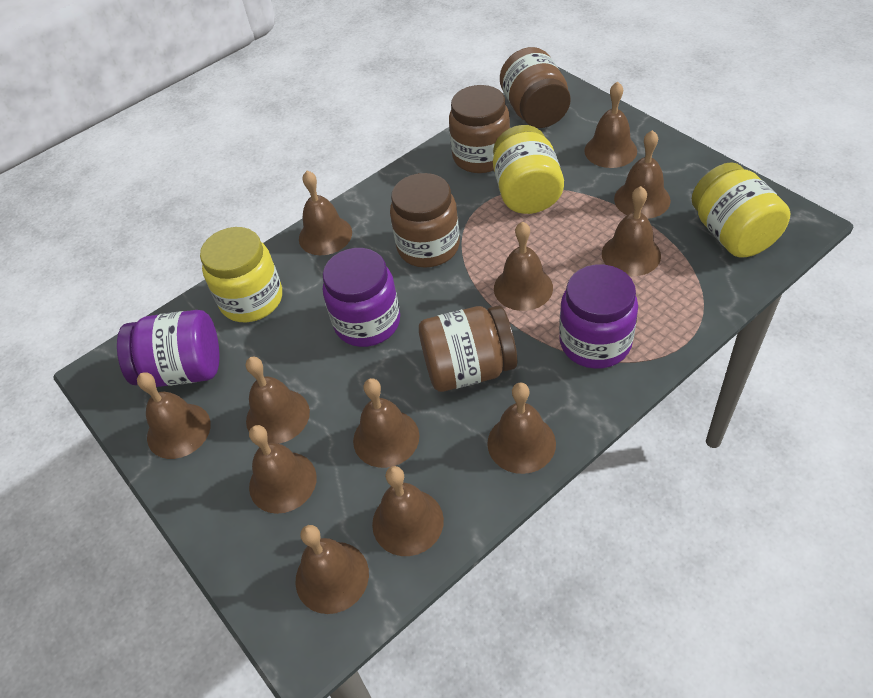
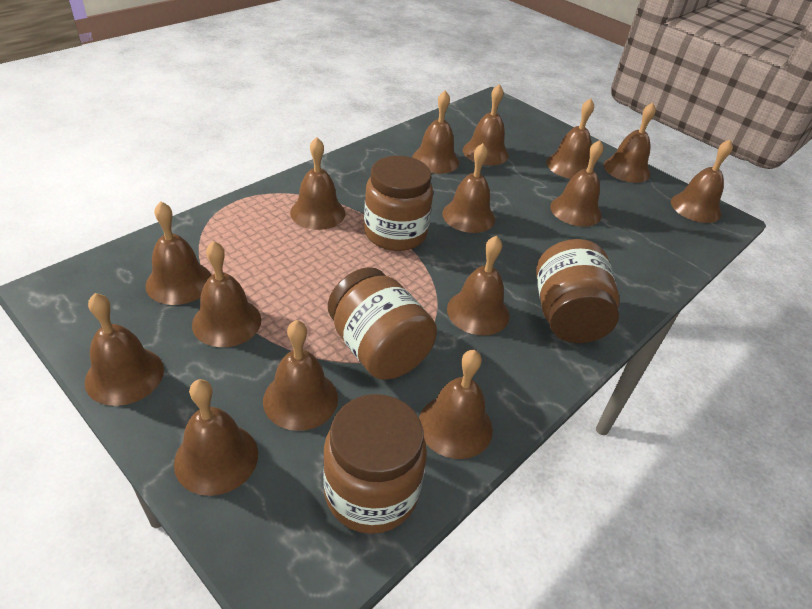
brown bell: [137,372,211,459] [246,357,310,444] [249,425,317,514] [295,525,369,614] [299,171,352,255] [353,378,419,468] [372,466,444,556] [487,383,556,474] [494,222,553,311] [584,81,637,168] [602,186,661,276] [614,130,671,219] = 12 -> [85,293,164,406] [145,201,212,305] [174,379,258,496] [192,241,261,347] [263,320,338,431] [290,137,345,230] [412,90,459,174] [419,350,493,459] [442,143,495,233] [447,236,510,335] [463,84,509,165] [546,98,594,179] [550,140,604,227] [604,103,656,183] [671,140,733,223] = 15
purple jar: [117,310,219,387] [323,248,400,347] [559,264,638,369] = 3 -> none = 0
yellow jar: [200,227,282,322] [493,125,564,214] [692,162,790,257] = 3 -> none = 0

